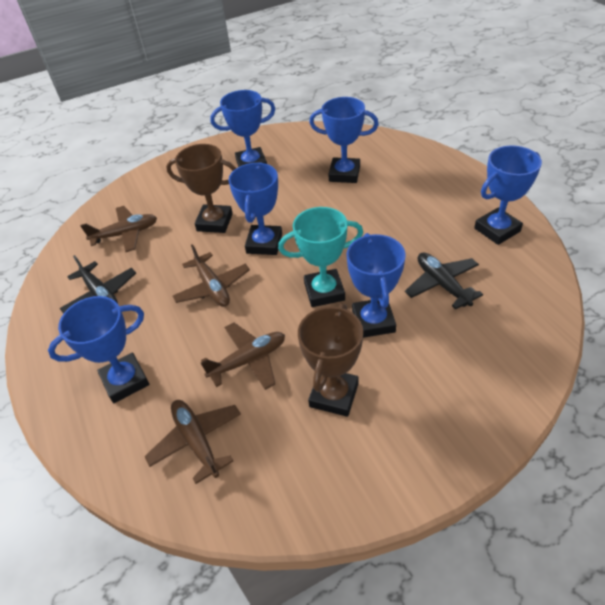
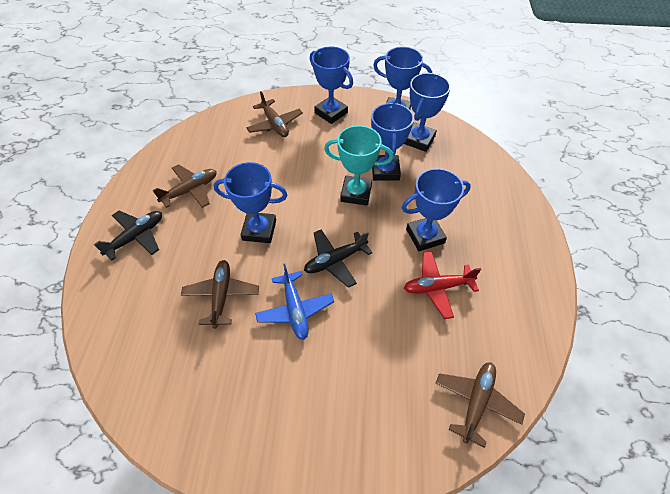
blue plane: none = 0 -> [255,264,334,340] = 1
brown trophy: [166,144,236,233] [298,304,363,417] = 2 -> none = 0
red plane: none = 0 -> [404,251,481,319] = 1

